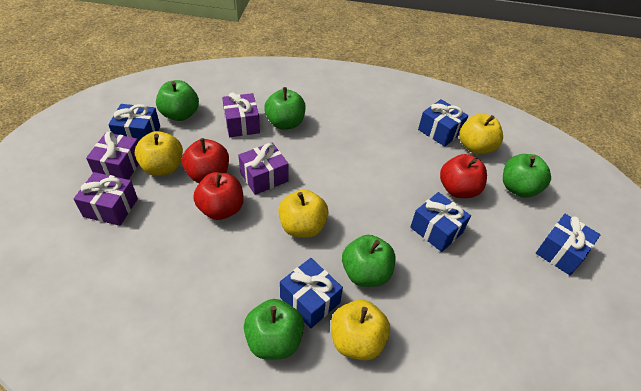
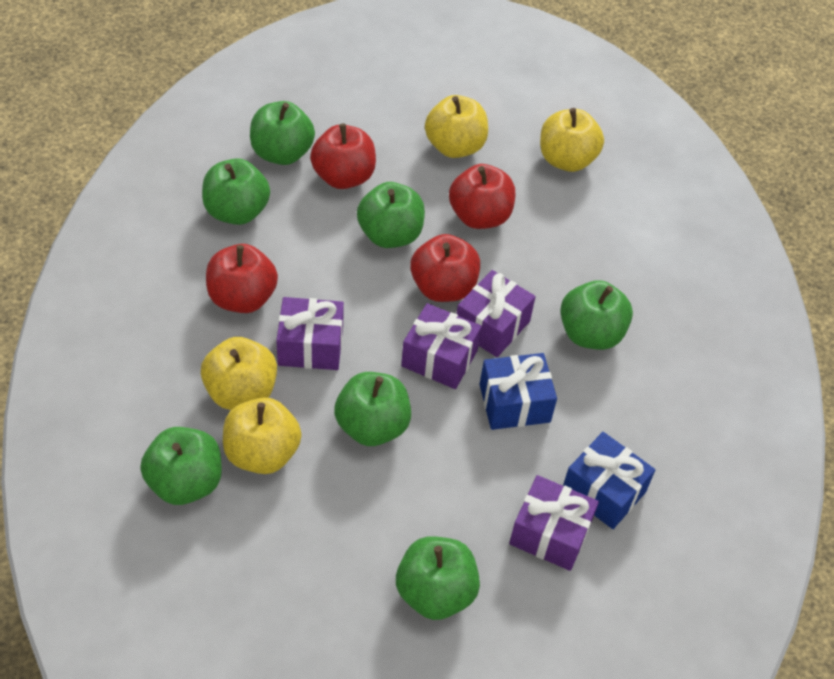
blue gift: [108,104,160,142] [280,258,343,329] [410,192,471,252] [418,99,468,147] [536,214,600,275] = 5 -> [480,353,557,430] [563,432,655,529] = 2
green apple: [156,80,199,121] [244,299,304,360] [264,87,306,130] [342,235,395,287] [503,154,551,198] = 5 -> [140,427,222,505] [202,158,270,225] [250,101,315,165] [334,372,411,446] [357,182,425,248] [396,536,480,620] [560,280,633,350] = 7
red apple: [182,138,229,183] [193,172,244,220] [440,154,487,198] = 3 -> [206,244,278,313] [310,123,376,189] [410,234,480,302] [449,164,515,229] = 4

